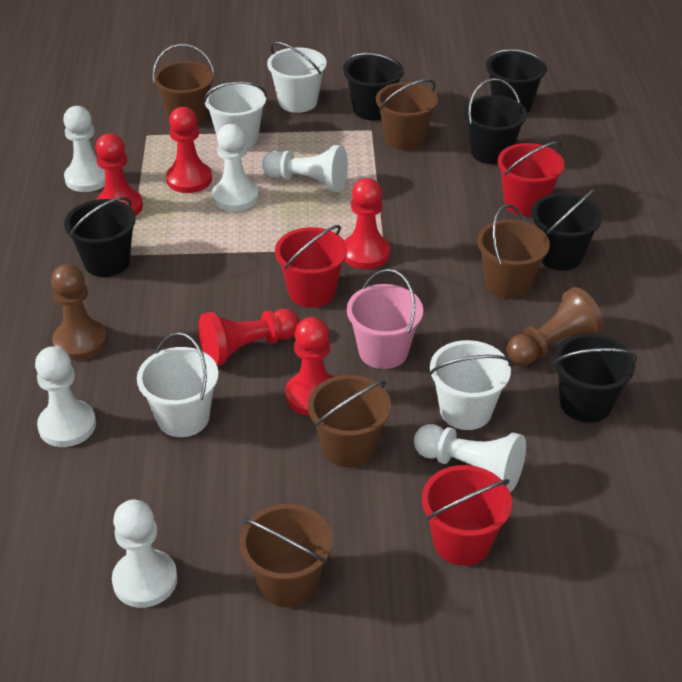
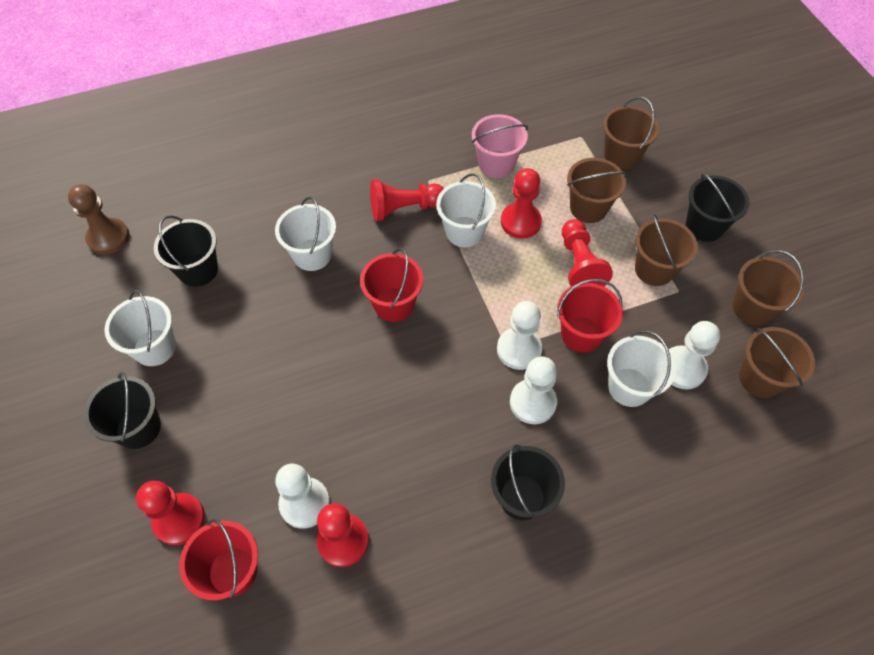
black bucket: [64,197,136,277] [343,53,404,120] [464,78,527,164] [485,49,547,113] [531,189,602,271] [553,333,637,423] = 6 -> [84,372,161,449] [154,215,218,287] [491,444,565,520] [686,173,750,242] = 4
brown pawn: [51,264,107,360] [506,287,604,366] = 2 -> [68,184,129,255] = 1
white pawn: [35,346,96,447] [63,106,105,192] [112,500,178,608] [212,124,259,211] [262,145,348,192] [414,424,526,493] = 6 -> [275,464,330,529] [497,301,542,370] [510,356,557,424] [669,321,720,389] = 4

